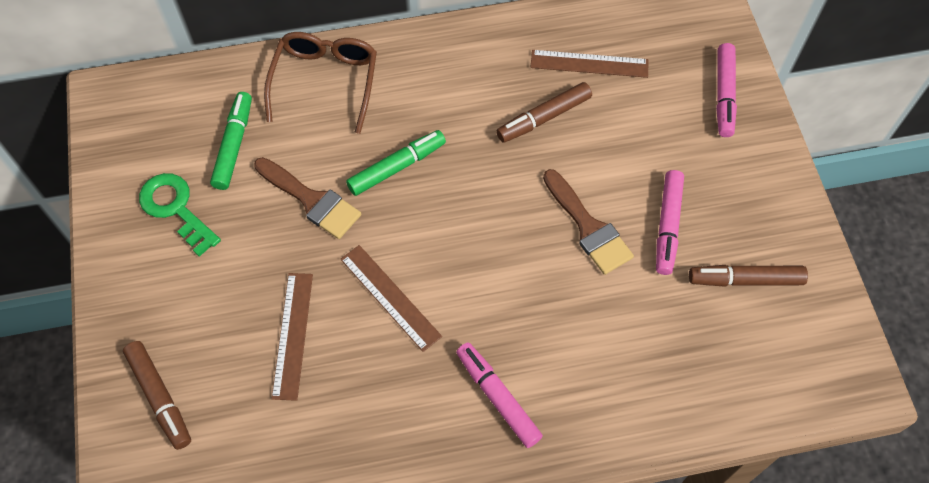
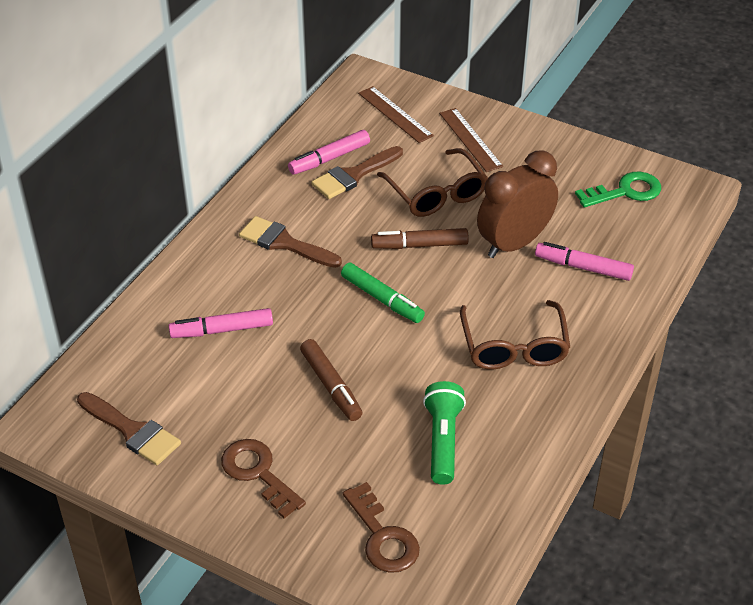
brown brush: [254,157,361,239] [543,169,634,275] = 2 -> [77,392,181,465] [239,216,342,268] [311,146,403,199] = 3
brown clock: none = 0 -> [477,150,558,258] = 1
brown glasses: [264,32,377,134] = 1 -> [377,148,488,217] [460,300,570,370] = 2
brown key: none = 0 -> [221,439,306,519] [343,482,420,573] = 2
brown marker: [123,341,191,450] [496,82,592,143] [689,265,808,287] = 3 -> [300,339,362,421] [371,228,469,249] = 2
brown ruler: [271,273,313,401] [340,245,442,352] [531,50,649,78] = 3 -> [358,86,434,143] [439,108,503,172] = 2
green flashlight: none = 0 -> [423,381,466,485] = 1
green marker: [210,92,252,190] [346,130,446,196] = 2 -> [341,263,425,323] = 1

